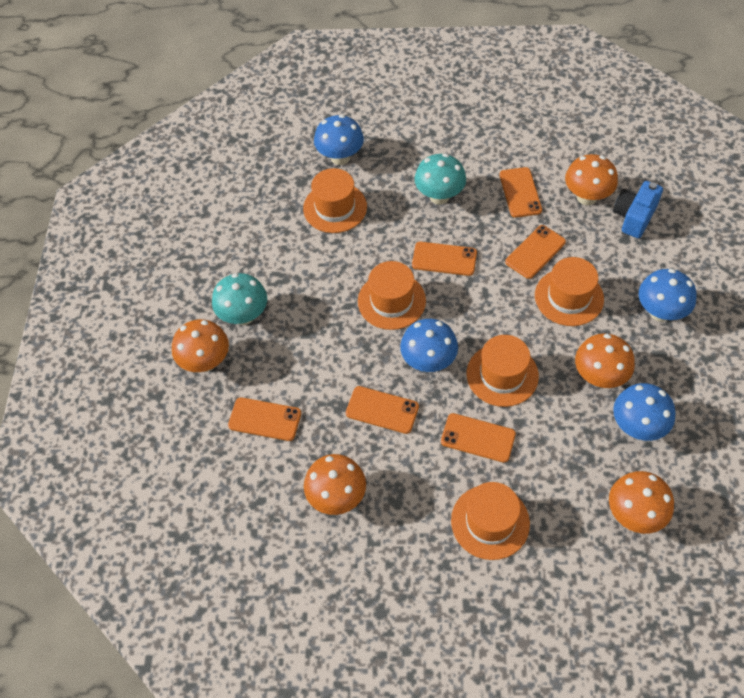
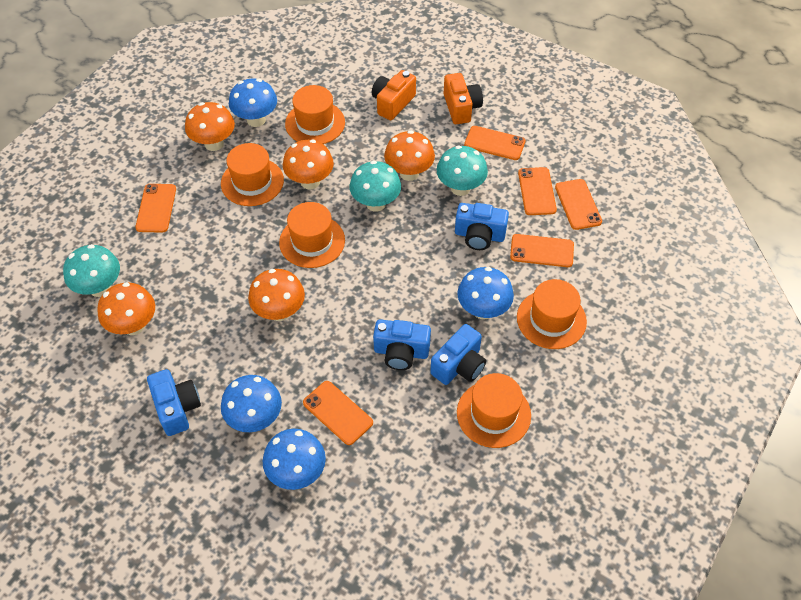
blue camera: [613,181,663,238] = 1 -> [147,369,201,436] [373,319,431,370] [430,324,486,385] [455,203,509,250] = 4
orange camera: none = 0 -> [372,70,416,120] [444,73,483,124] = 2
turquoise mushroom: [212,273,267,325] [414,154,466,204] = 2 -> [63,244,120,297] [350,161,401,212] [437,145,488,196] = 3

